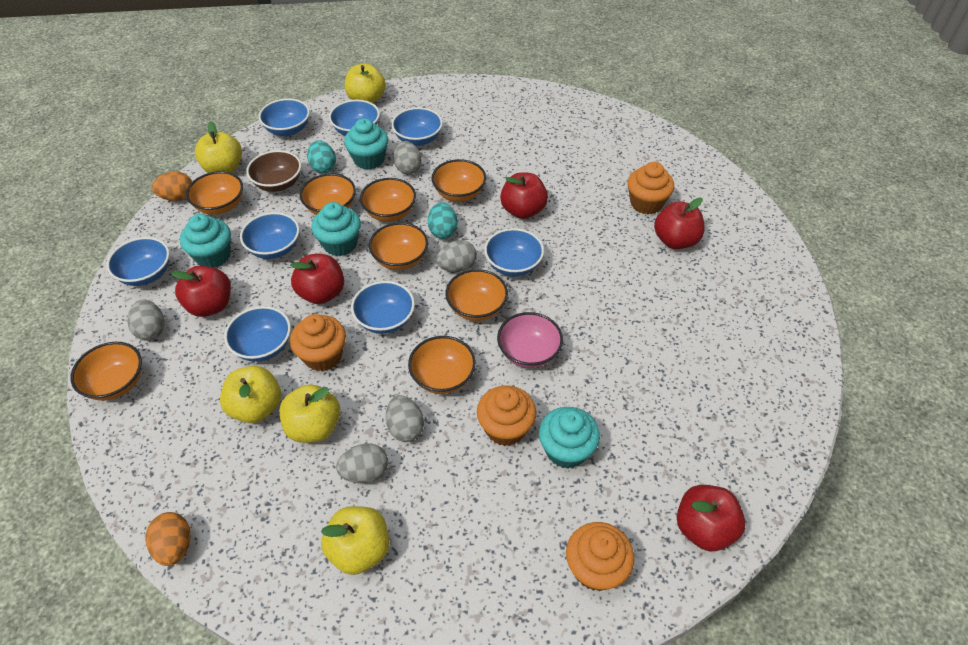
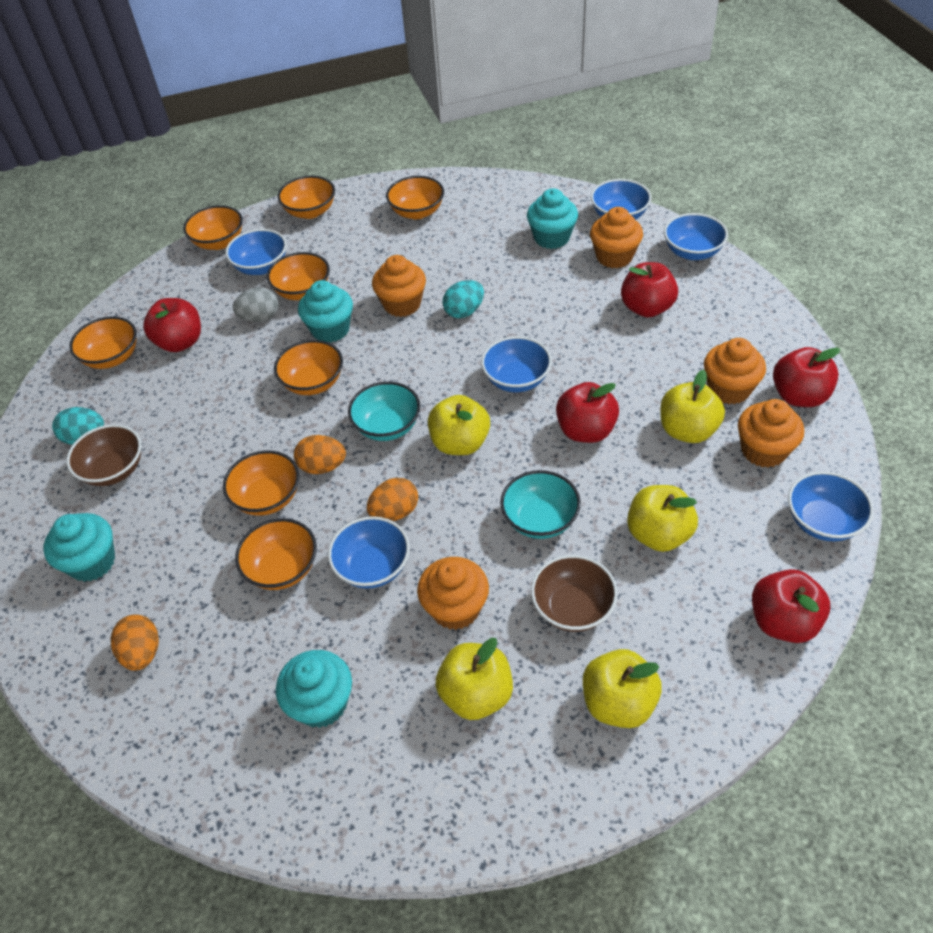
blue bowl: [107,237,170,286] [224,306,291,362] [240,212,299,259] [259,98,310,136] [329,100,380,136] [351,281,415,334] [392,107,443,146] [484,228,544,277] = 8 -> [225,229,287,275] [328,516,410,589] [481,336,552,392] [591,179,651,220] [664,213,728,260] [788,471,874,541] = 6
brown bowl: [246,150,301,192] = 1 -> [66,424,141,486] [531,555,618,632] = 2
grey egg: [127,299,165,341] [336,443,388,483] [386,395,424,442] [393,141,422,174] [436,240,477,272] = 5 -> [233,287,279,322] = 1
orange cupcake: [290,314,346,371] [477,385,536,446] [566,522,634,591] [627,162,674,215] = 4 -> [372,255,426,317] [417,557,489,630] [590,207,643,268] [704,338,766,404] [738,399,804,468] = 5
orange egg: [146,512,190,566] [152,171,192,201] = 2 -> [111,614,159,671] [294,435,346,474] [367,478,418,521] = 3
pink bowl: [497,312,563,368] = 1 -> none = 0
turquoise bowl: none = 0 -> [348,382,421,441] [500,470,581,539] = 2

